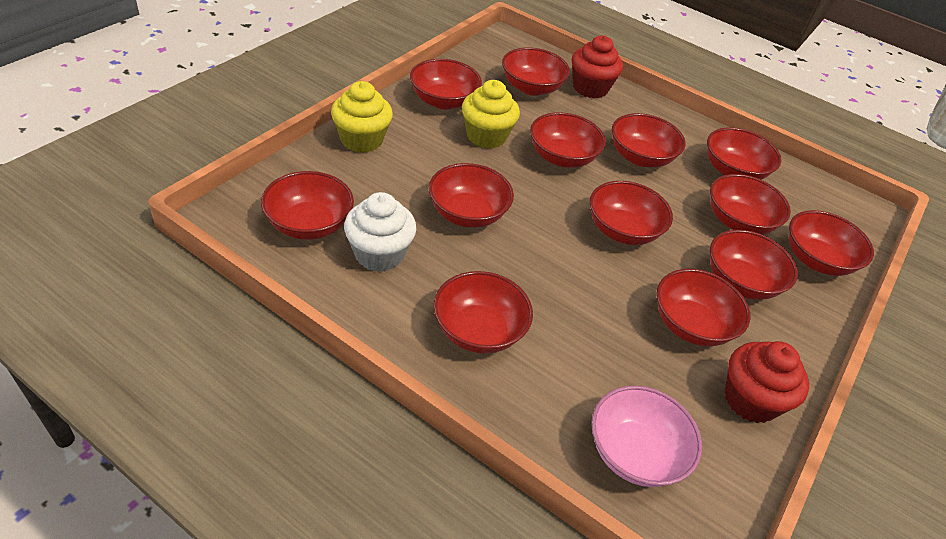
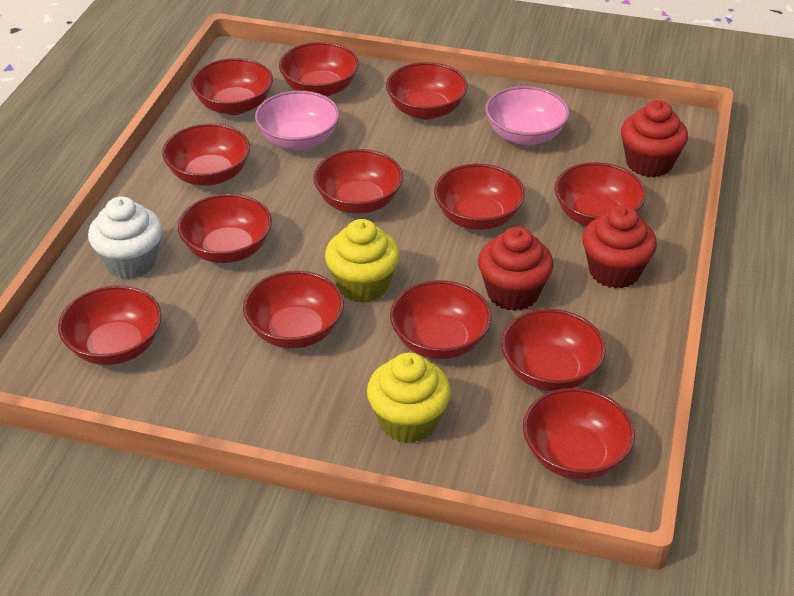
pink bowl: [591,385,702,487] = 1 -> [255,91,340,150] [485,86,569,145] = 2
red cupcake: [572,35,623,98] [725,341,809,423] = 2 -> [478,227,554,311] [582,205,657,289] [621,100,688,177] = 3

